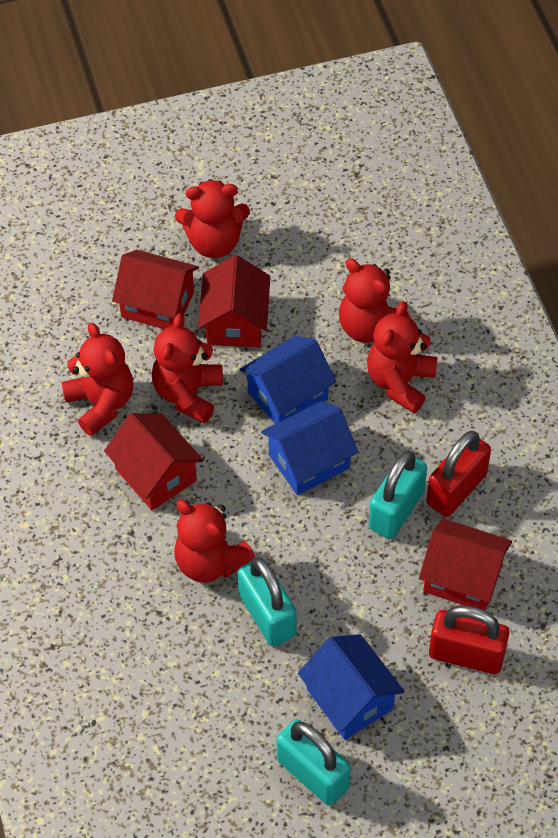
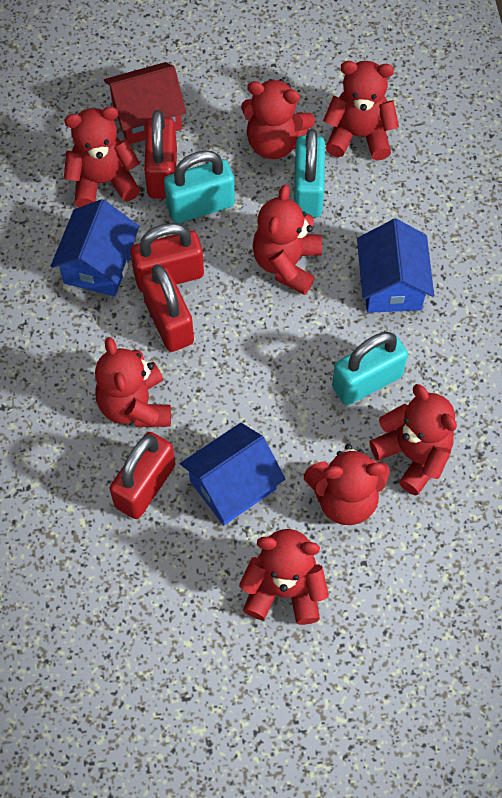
red house: [104,413,204,510] [112,250,199,329] [198,255,270,347] [419,518,512,611] = 4 -> [104,62,186,144] = 1
red padlock: [427,431,491,517] [429,605,509,674] = 2 -> [109,432,175,519] [130,223,204,292] [141,264,194,352] [144,110,177,198] = 4
red teddy bear: [61,323,133,436] [152,313,223,423] [174,500,255,583] [175,179,250,258] [339,258,411,343] [367,301,437,413] = 6 -> [64,107,140,207] [95,337,171,427] [239,529,329,625] [241,79,315,159] [252,185,322,295] [304,444,390,525] [323,61,399,161] [369,384,457,495] = 8

